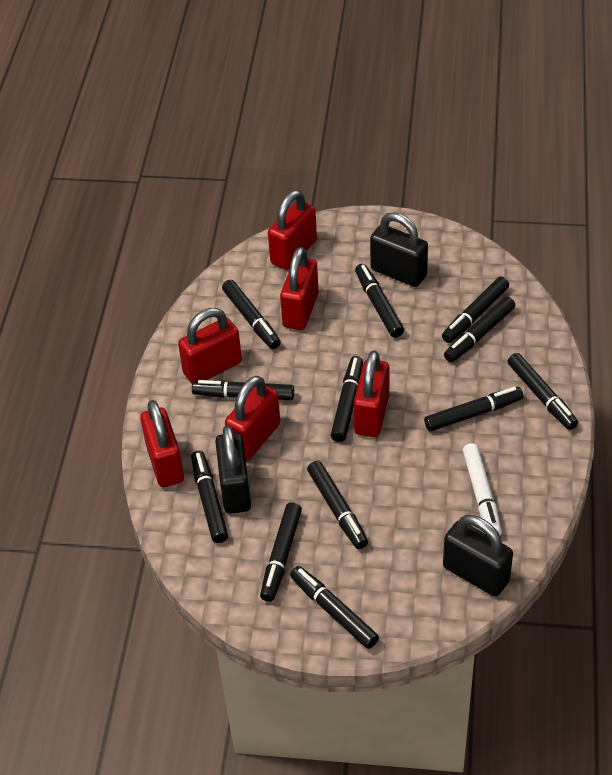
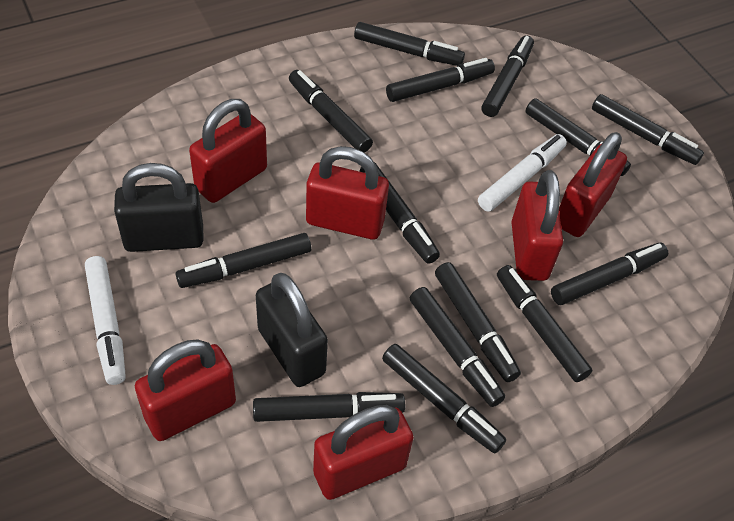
black marker: [191,451,228,543] [192,380,294,400] [222,280,280,349] [260,502,302,602] [290,566,379,649] [307,461,368,549] [331,356,363,442] [355,264,404,338] [424,387,524,431] [442,277,509,343] [444,296,516,362] [508,353,578,430] = 12 -> [176,233,311,288] [253,392,405,422] [289,70,373,153] [354,22,465,66] [360,162,440,264] [382,344,506,453] [386,58,495,102] [410,287,505,407] [435,262,521,382] [481,35,534,117] [497,265,592,382] [525,98,631,176] [551,243,668,305] [592,94,704,165] = 14
black padlock: [215,425,251,514] [370,212,428,287] [443,515,513,597] = 3 -> [114,163,204,252] [256,273,328,387] = 2
white marker: [463,443,502,535] = 1 -> [85,256,126,385] [478,134,567,212] = 2

